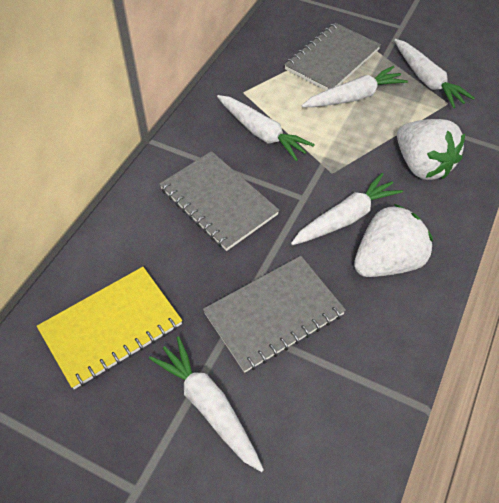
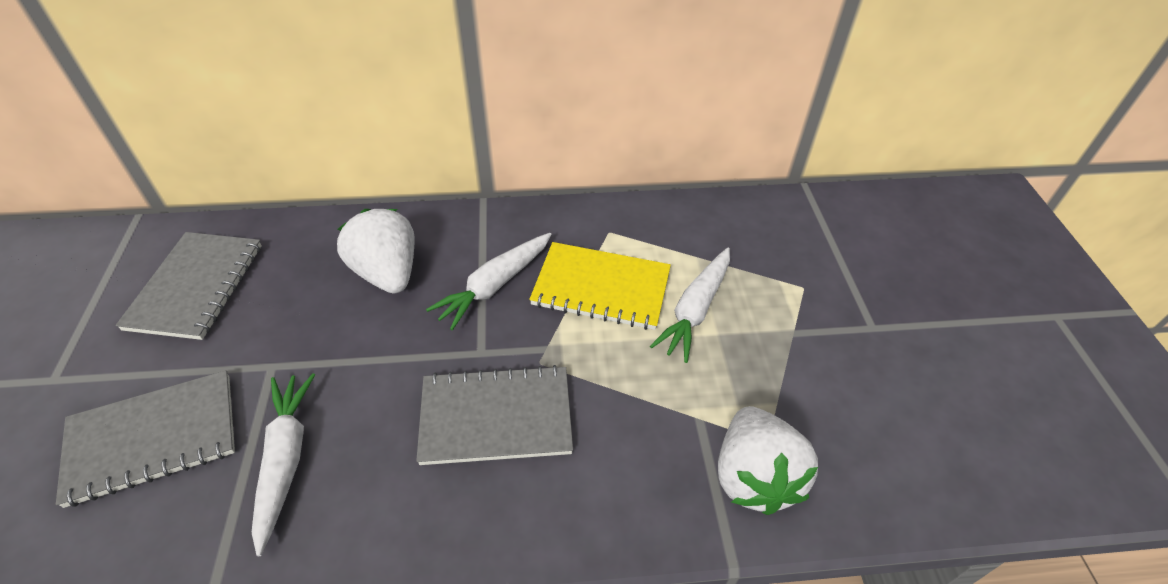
white carrot: [149,336,264,472] [217,95,315,161] [291,173,403,245] [301,66,408,107] [394,39,475,108] = 5 -> [252,373,315,556] [426,233,552,330] [650,248,730,363] = 3

